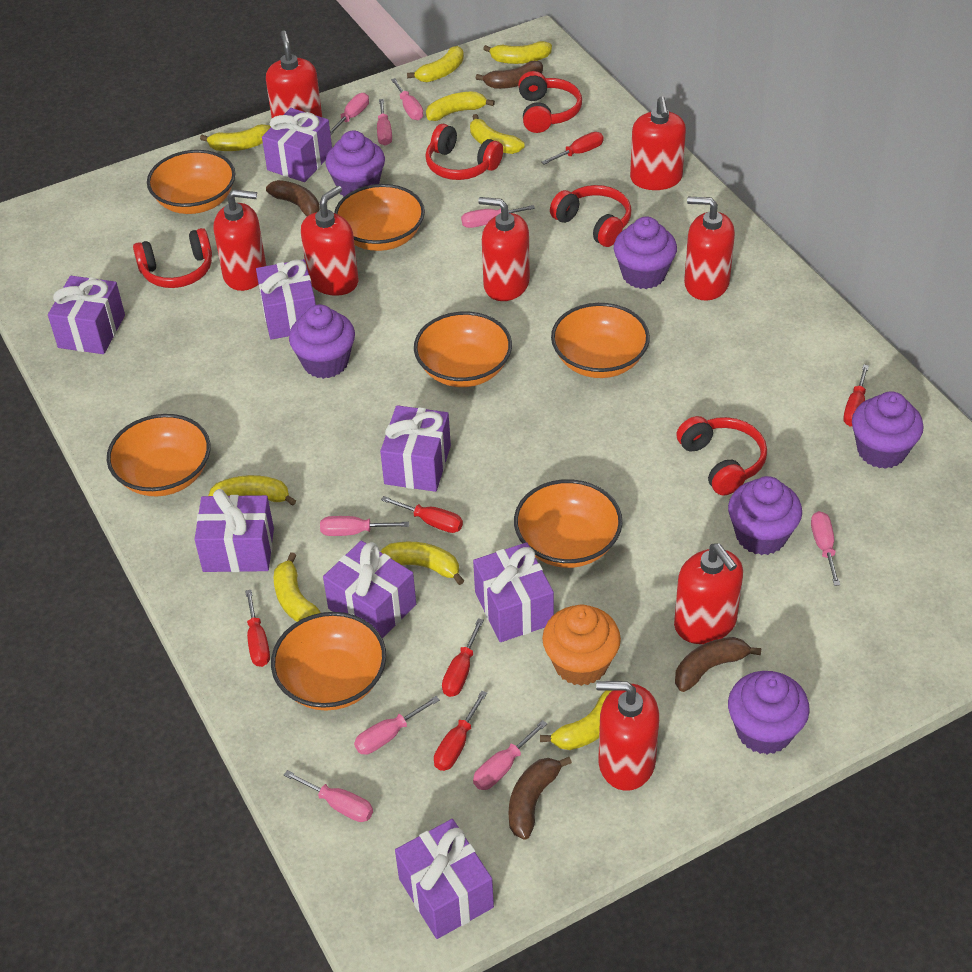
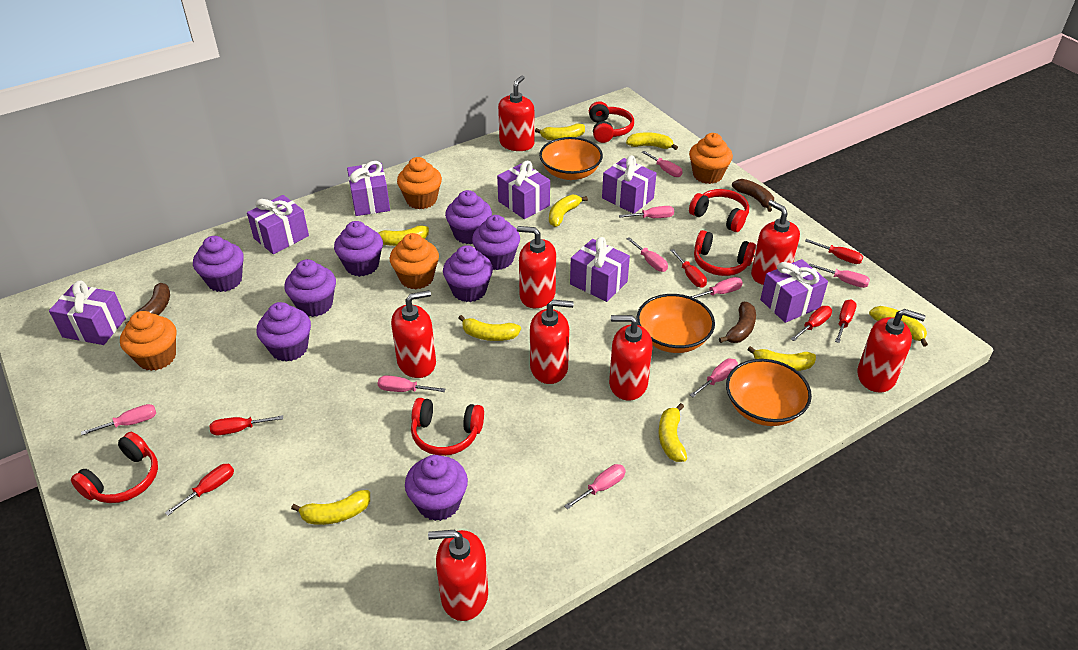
brown banana: [266,180,320,216] [476,61,543,89] [509,757,572,840] [675,637,761,692] = 4 -> [125,283,170,324] [719,302,756,343] [732,179,774,212] = 3
orange bowl: [107,414,210,496] [147,150,235,214] [271,612,386,711] [334,184,425,251] [414,312,512,387] [514,479,622,568] [551,303,650,378] = 7 -> [539,137,603,180] [636,294,715,353] [726,359,812,426] = 3
orange cupcake: [542,605,621,686] = 1 -> [120,311,176,371] [390,233,439,289] [397,157,442,209] [689,133,733,184] = 4
purple cupcake: [289,304,355,379] [326,131,385,197] [614,217,677,289] [728,476,802,555] [728,671,810,755] [852,391,924,469] = 6 -> [193,236,244,292] [256,302,311,362] [284,259,336,317] [334,221,383,277] [405,455,468,521] [443,245,493,302] [445,190,492,244] [472,215,520,270] = 8
purple gift: [48,276,125,354] [194,489,274,572] [256,259,316,340] [262,108,332,182] [323,541,416,639] [380,405,451,492] [395,819,494,939] [473,542,554,642] = 8 -> [49,280,126,345] [247,195,309,254] [347,161,390,216] [497,161,550,219] [570,237,630,302] [602,155,657,214] [760,259,828,323] = 7

